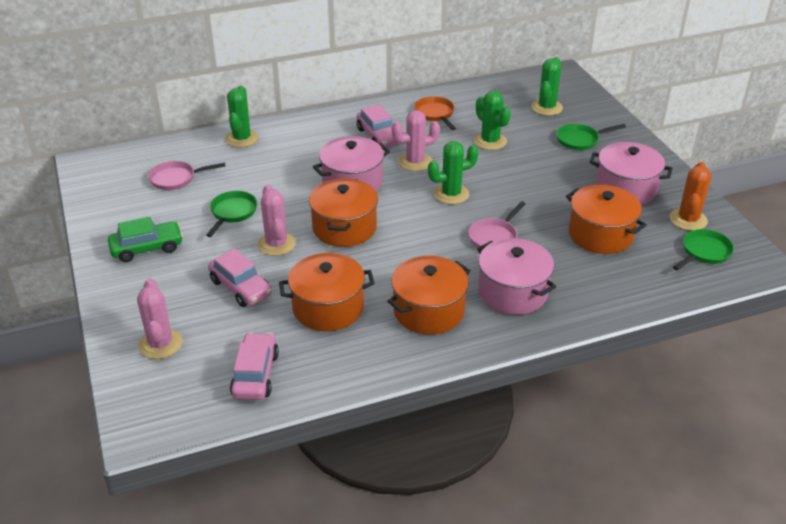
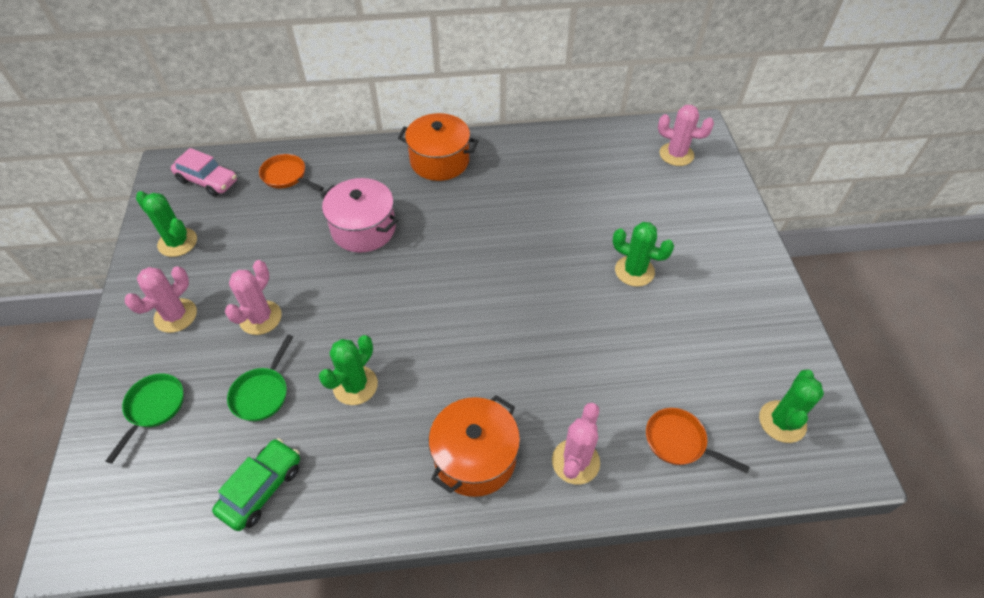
green pan: [206,191,257,237] [557,124,626,150] [673,229,734,271] = 3 -> [106,373,184,464] [227,335,293,421] = 2
orange cactus: [670,162,711,231] = 1 -> none = 0
orange pan: [414,96,456,130] = 1 -> [259,154,324,192] [646,408,750,473] = 2
orange pot: [279,253,375,331] [309,178,378,247] [387,256,470,335] [566,185,647,254] = 4 -> [398,113,478,181] [429,395,520,497] = 2
pink cactus: [137,278,183,359] [257,185,296,256] [392,110,440,171] = 3 -> [125,266,197,333] [225,260,282,335] [552,403,600,484] [658,105,714,166] = 4
pink car: [208,248,272,307] [230,332,279,400] [357,104,400,147] = 3 -> [171,148,237,197] = 1
pink pan: [148,161,226,190] [469,201,526,248] = 2 -> none = 0
pink pot: [313,136,390,192] [477,238,556,315] [589,142,673,205] = 3 -> [321,178,398,253] = 1

